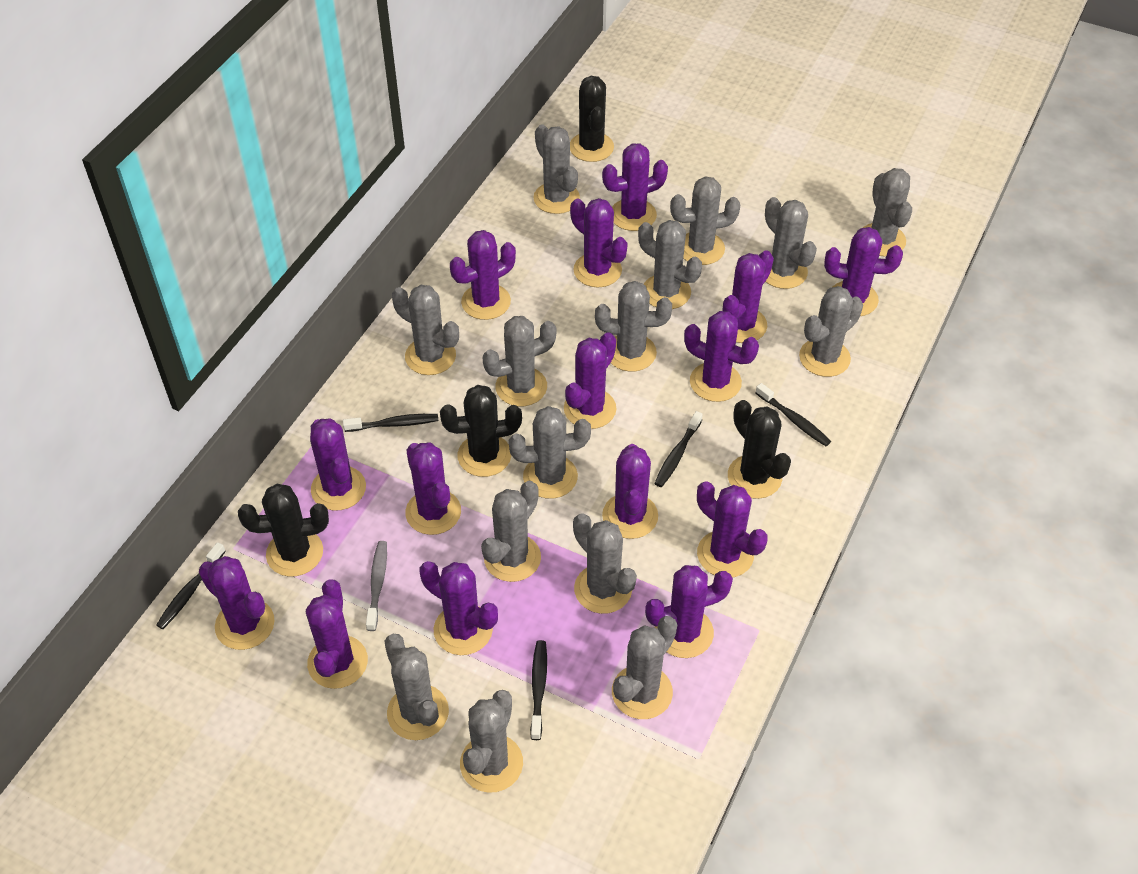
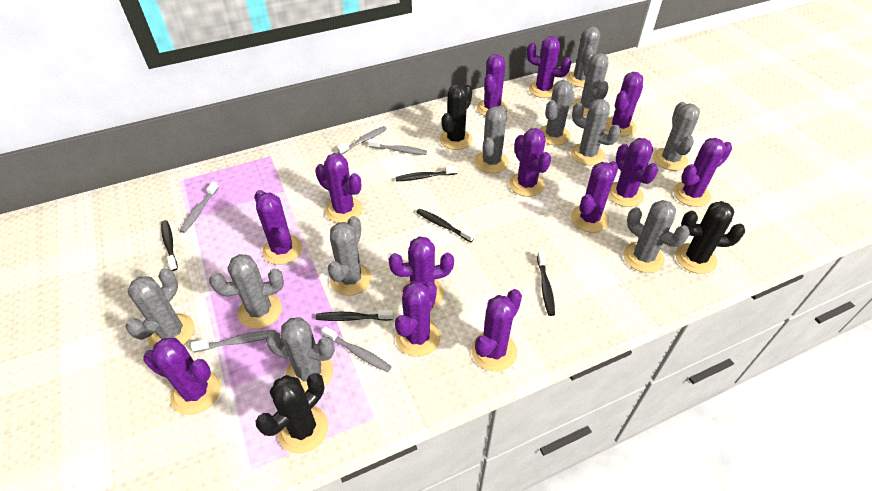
black cactus: [238,484,329,577] [440,385,522,477] [570,76,614,162] [728,400,791,499] = 4 -> [256,373,328,453] [440,84,472,150] [675,201,745,274] = 3
grey cactus: [385,634,449,740] [392,285,459,375] [460,690,523,793] [481,481,541,582] [482,316,556,406] [509,406,591,499] [533,124,580,214] [573,513,637,614] [595,281,672,372] [612,616,677,719] [638,220,702,309] [670,177,740,265] [765,197,817,289] [799,286,863,377] [863,168,912,256] = 15 -> [125,268,194,348] [209,254,284,329] [265,317,335,392] [328,216,371,296] [475,105,509,173] [539,80,575,145] [567,26,600,87] [571,99,621,165] [573,53,609,116] [623,200,690,273] [653,102,700,171] = 11
grey toothbrush: [366,541,387,631] = 1 -> [180,182,219,233] [191,330,276,352] [321,326,392,372] [337,126,387,154] [368,139,427,155] = 5
purple cactus: [199,556,275,650] [306,579,368,689] [310,419,366,511] [405,442,461,535] [420,561,498,655] [450,230,516,320] [564,332,616,429] [570,198,628,288] [602,143,668,231] [602,444,658,539] [645,565,733,658] [684,311,759,402] [697,481,768,578] [722,250,774,343] [824,227,903,316] = 15 -> [143,338,221,415] [255,190,302,265] [315,153,362,223] [388,236,454,309] [395,281,440,357] [471,289,522,371] [477,54,508,116] [509,128,551,197] [527,36,571,98] [571,161,618,233] [605,72,643,136] [608,138,658,207] [673,138,732,207] = 13

